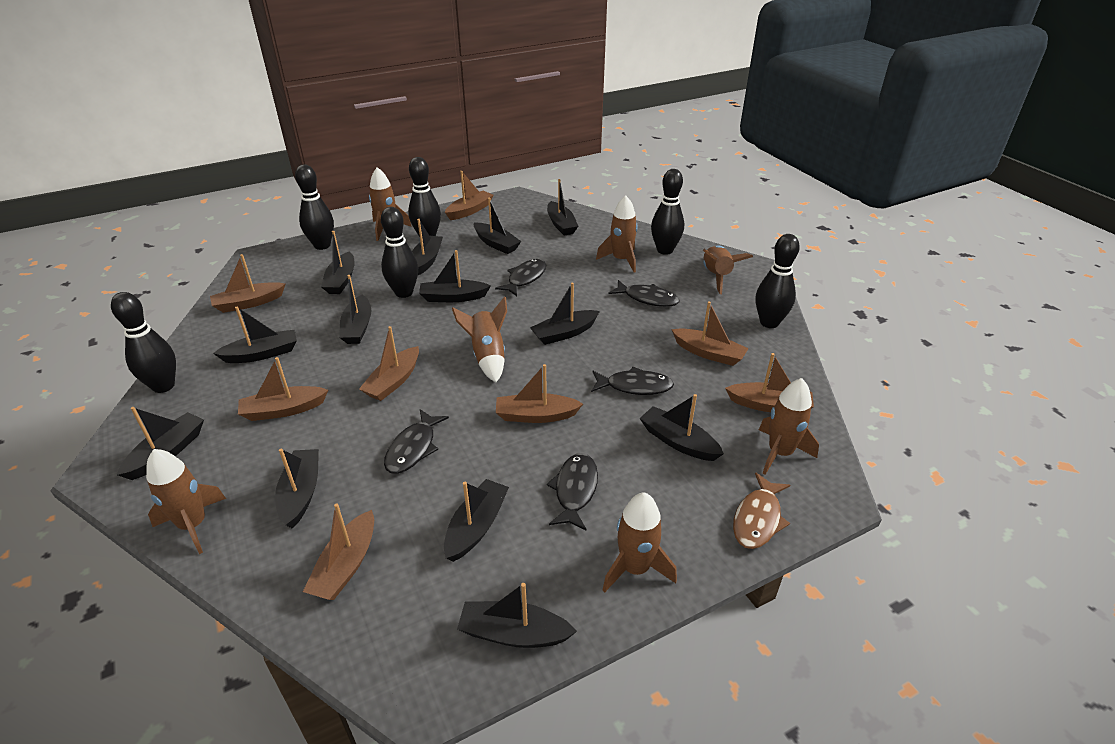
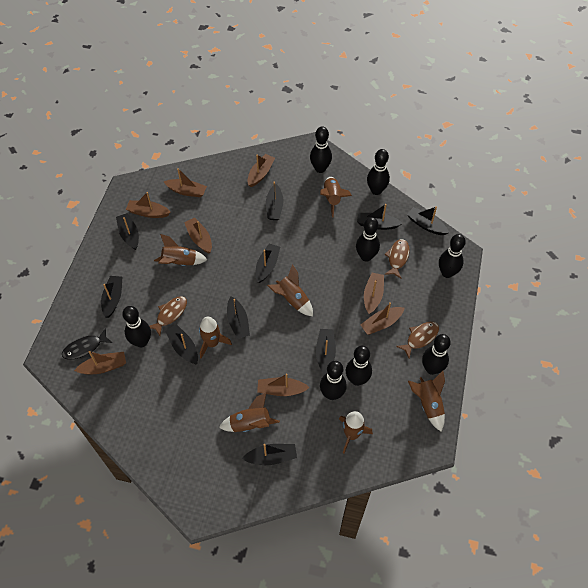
black boat: [117,407,204,480] [213,307,297,363] [275,448,319,528] [321,231,355,294] [339,275,371,344] [412,219,443,275] [419,250,491,302] [444,479,509,562] [457,583,577,648] [474,198,521,254] [530,283,600,345] [547,179,578,235] [640,394,724,461] = 13 -> [101,276,122,318] [116,213,139,250] [165,324,198,364] [227,296,250,339] [242,444,297,465] [256,244,280,283] [266,182,284,220] [316,329,336,374] [357,204,403,230] [407,206,449,235] = 10
black bowling pin: [111,292,176,393] [295,164,334,250] [381,207,418,298] [408,157,441,237] [651,169,684,255] [756,234,800,328] = 6 -> [122,306,151,347] [310,127,332,173] [320,361,347,400] [346,346,372,386] [356,217,380,262] [367,149,390,195] [422,334,451,375] [439,234,466,278] = 8
black fish: [384,409,449,474] [495,259,546,296] [547,453,598,530] [591,367,674,395] [608,280,679,307] = 5 -> [62,328,112,360] = 1
brown fish: [733,472,791,549] = 1 -> [150,296,187,336] [384,239,410,279] [396,322,439,359] = 3

